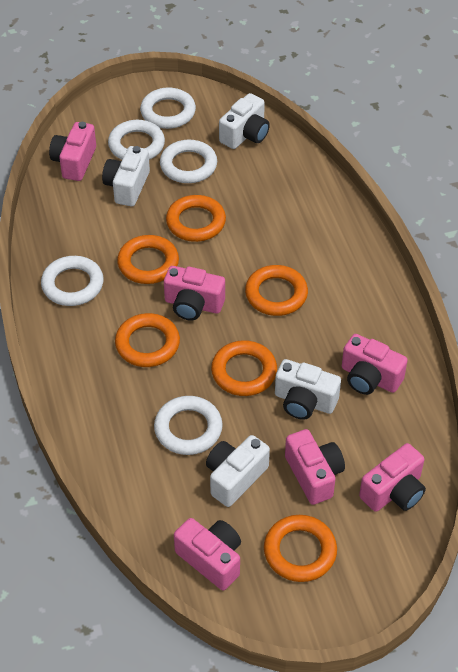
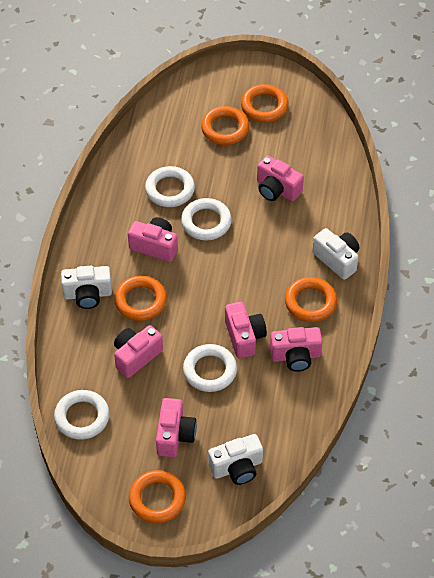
orange ring: [115,313,180,367] [117,235,179,284] [166,195,226,242] [211,340,277,396] [245,265,308,316] [264,515,337,582] = 6 -> [114,276,167,321] [129,470,186,523] [201,106,249,145] [241,84,289,122] [285,277,337,322] = 5
white camera: [102,146,150,206] [206,435,270,507] [219,93,270,149] [275,359,341,420] = 4 -> [61,266,112,309] [208,434,263,485] [312,228,359,280] = 3
white ring: [41,256,104,306] [108,120,165,160] [140,88,196,129] [154,396,223,455] [160,140,217,183] = 5 -> [54,390,110,440] [145,166,195,207] [181,198,232,240] [183,344,237,392] = 4

